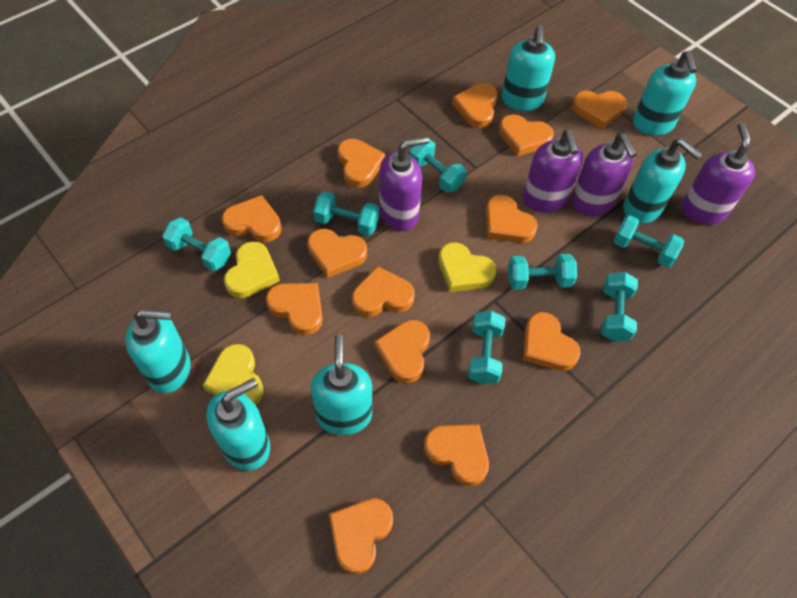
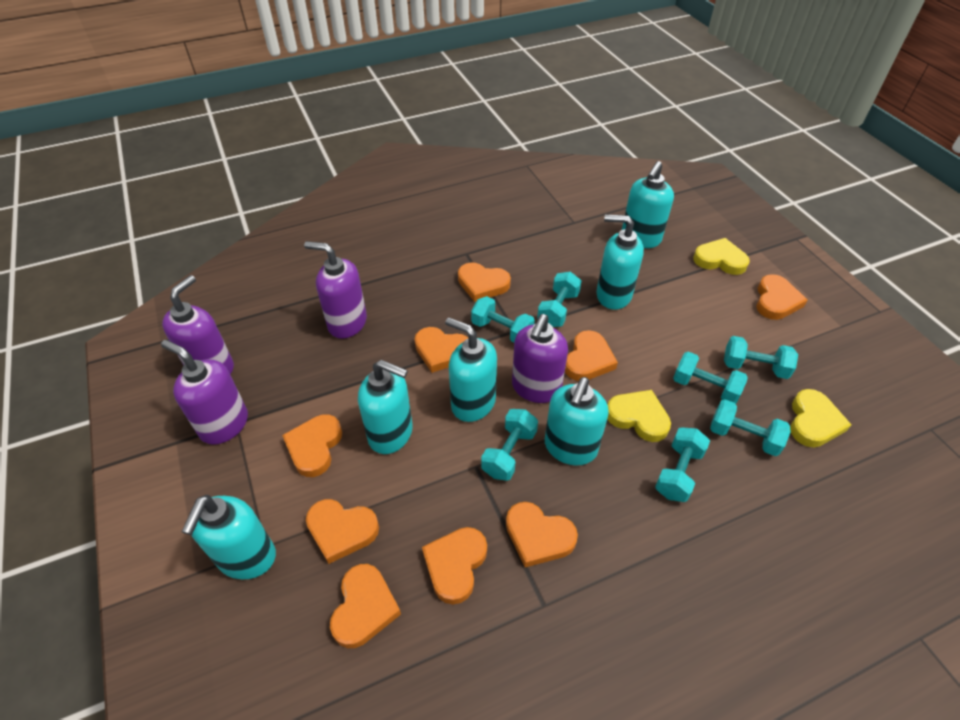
orange heart: [222,195,282,242] [266,283,323,335] [307,229,367,278] [329,498,393,574] [338,139,385,188] [352,266,414,317] [374,320,430,383] [424,424,489,486] [452,83,498,128] [486,195,538,243] [499,114,554,156] [523,312,581,371] [572,91,627,129] = 13 -> [282,414,342,477] [306,499,379,564] [330,564,401,648] [415,327,469,373] [422,527,487,604] [458,263,511,302] [506,502,578,567] [565,330,618,381] [756,274,808,320] = 9

